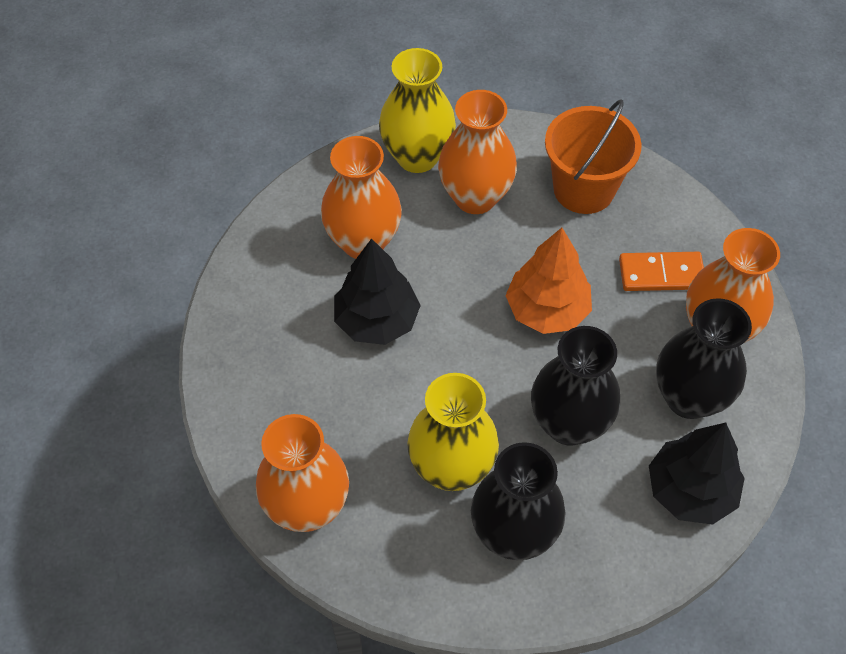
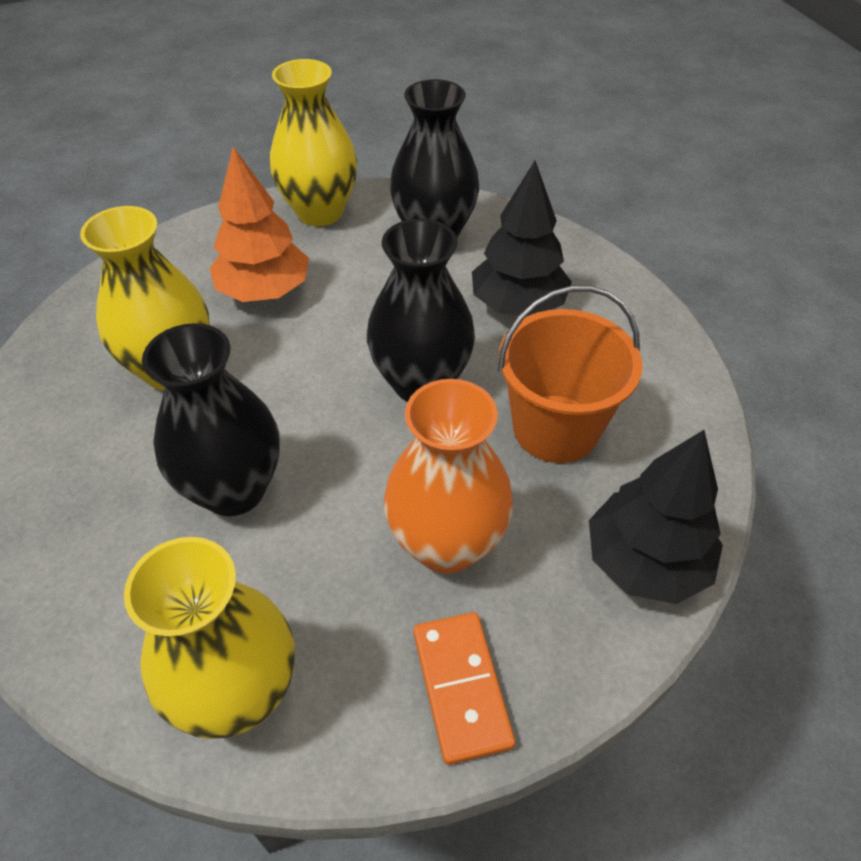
orange vase: [256,414,349,532] [321,136,402,259] [438,90,517,214] [686,228,780,342] = 4 -> [384,379,513,574] = 1
yellow vase: [379,48,456,173] [407,373,499,491] = 2 -> [80,206,210,390] [124,537,295,739] [270,59,357,226] = 3

